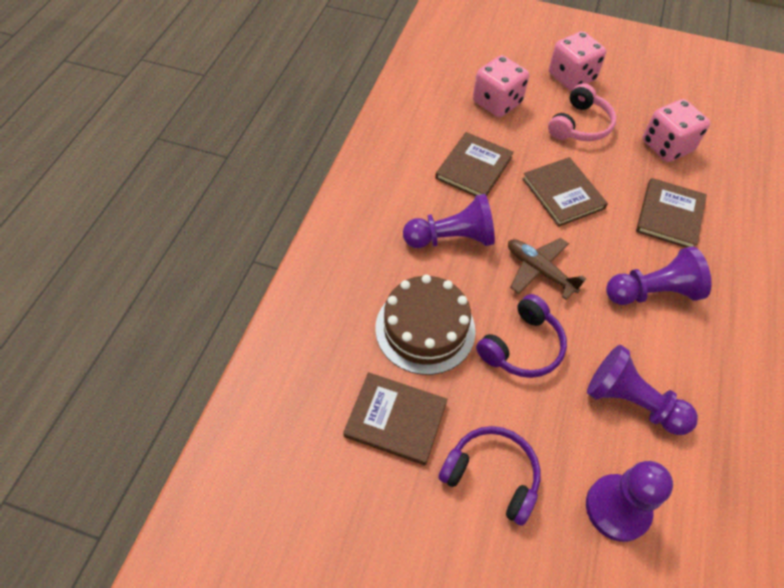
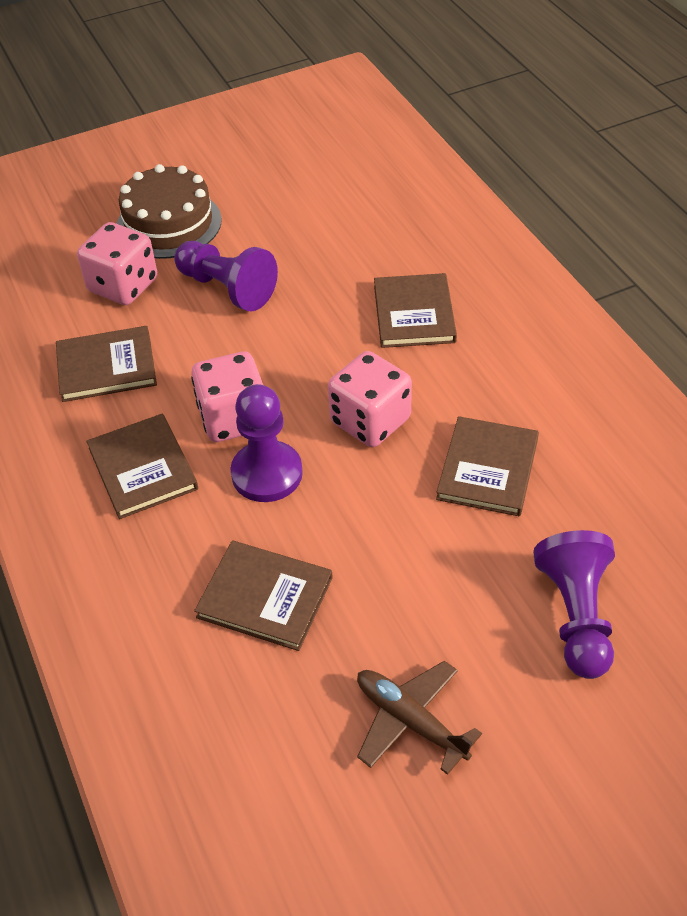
brown book: [343,372,447,465] [435,132,514,196] [522,157,608,227] [636,178,707,248] = 4 -> [56,326,157,402] [86,414,198,519] [194,540,333,651] [374,273,457,348] [436,416,539,516] = 5
pink headphones: [548,83,616,141] = 1 -> none = 0
purple headphones: [438,426,540,526] [476,294,567,378] = 2 -> none = 0
purple pawn: [403,194,495,248] [586,461,673,542] [587,345,698,435] [606,246,711,305] = 4 -> [174,241,278,311] [230,384,303,502] [533,530,615,679] = 3

